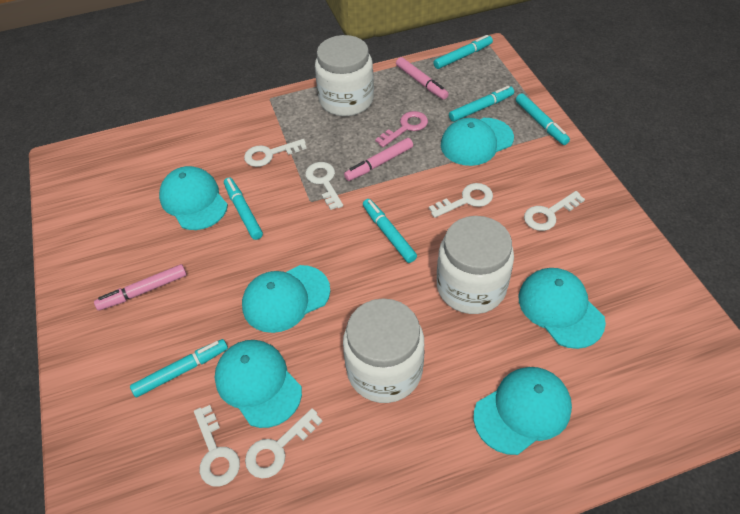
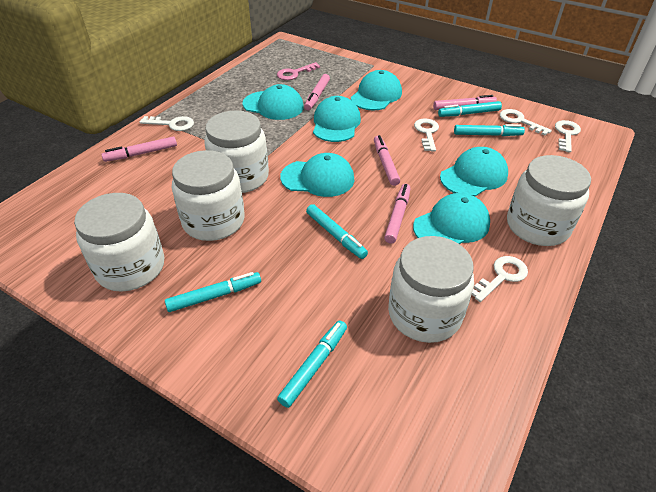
pink marker: [94,264,187,311] [344,138,413,181] [396,57,449,100] = 3 -> [101,136,177,162] [304,74,330,110] [374,135,400,186] [384,184,411,244] [433,95,497,110] = 5
turquoise marker: [130,339,228,397] [224,178,263,240] [363,199,417,263] [433,35,493,69] [449,86,514,122] [516,93,570,145] = 6 -> [165,272,261,312] [277,320,347,408] [306,204,368,259] [438,101,502,117] [454,124,525,136] = 5
white jar: [315,35,374,116] [343,298,424,403] [437,216,514,314] = 3 -> [74,193,164,292] [172,150,245,241] [204,110,269,193] [388,236,474,343] [507,155,591,246] = 5
white key: [194,405,240,487] [244,139,307,167] [245,408,322,478] [305,162,343,210] [429,183,493,218] [524,191,585,231] = 6 -> [140,116,194,131] [414,118,439,151] [471,256,528,302] [500,109,552,136] [555,120,581,153] = 5

